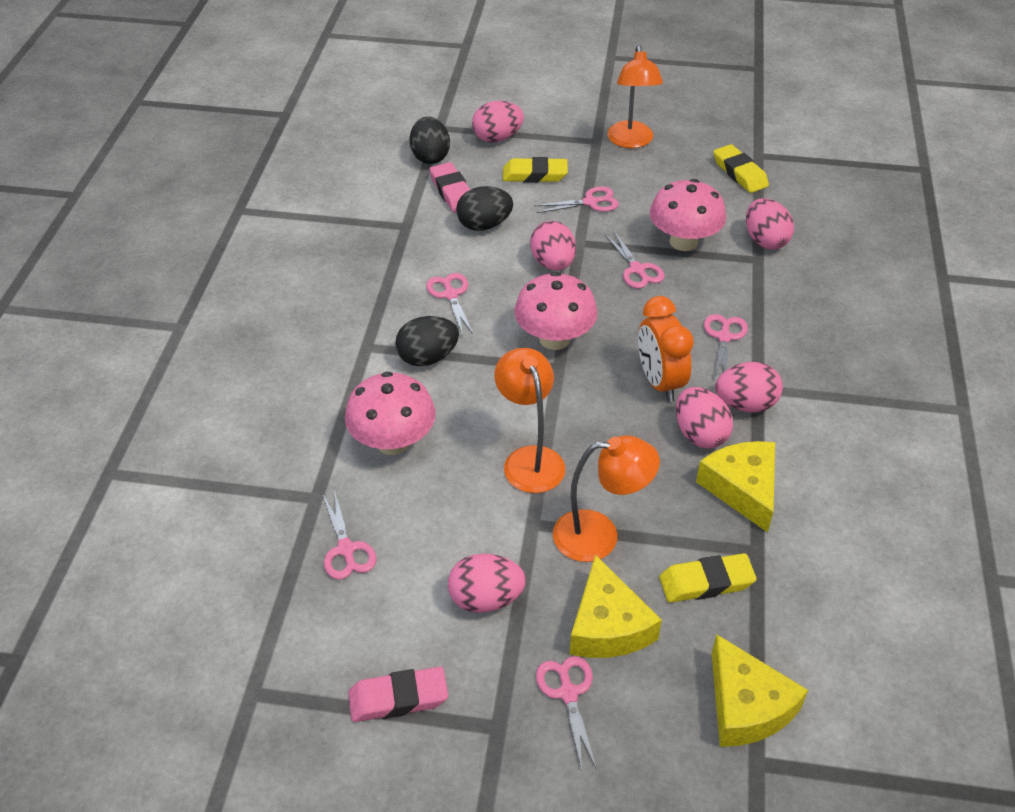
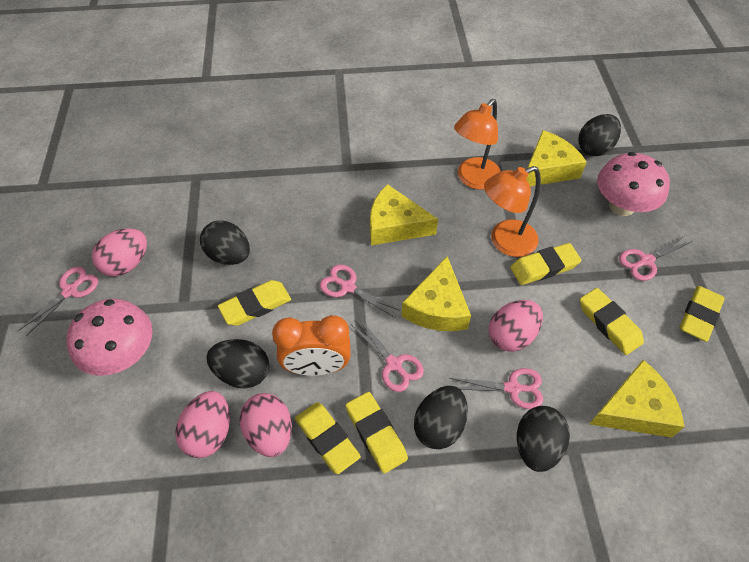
black egg: [395,316,459,366] [410,117,450,164] [456,186,513,231] = 3 -> [200,220,250,265] [207,339,269,389] [414,386,468,449] [517,406,570,472] [578,114,621,156] = 5
orange lamp: [494,348,565,493] [553,436,660,562] [607,45,663,148] = 3 -> [454,99,501,190] [484,166,541,257] = 2
pink egg: [448,554,526,613] [472,101,524,142] [530,221,576,271] [676,387,733,449] [715,362,783,412] [746,198,794,250] = 6 -> [92,228,147,277] [175,391,230,458] [240,393,292,457] [489,300,543,352] = 4
pink eraser: [348,667,448,722] [430,162,470,213] = 2 -> none = 0
pink mushroom: [345,372,436,455] [514,272,597,350] [650,179,726,251] = 3 -> [66,299,153,376] [597,152,670,216] = 2
pink scissors: [322,490,377,580] [426,273,473,336] [534,186,619,213] [536,656,597,770] [605,231,665,288] [704,314,748,379] = 6 -> [19,267,98,336] [320,264,399,317] [352,320,424,392] [449,368,543,409] [619,236,692,281] = 5
yellow cheese: [570,554,662,658] [696,441,775,533] [712,634,808,747] = 3 -> [370,184,438,245] [402,256,471,331] [526,130,587,186] [590,360,685,438] = 4
yellow eraser: [503,157,568,183] [659,553,757,603] [713,144,769,193] = 3 -> [218,280,291,326] [295,402,361,474] [345,392,408,474] [510,243,581,285] [580,288,644,355] [680,286,724,342] = 6

